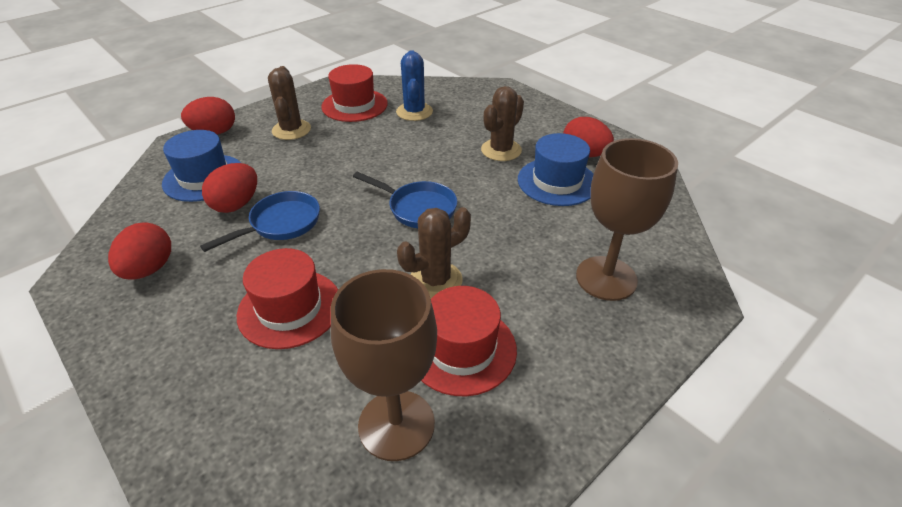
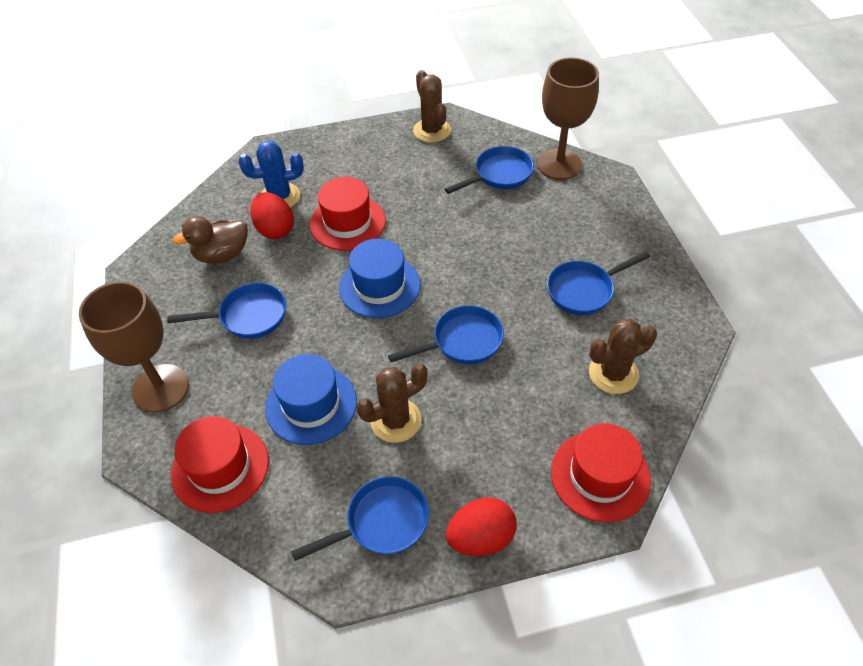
blue pan: [200,191,320,252] [353,172,457,228] = 2 -> [167,283,286,339] [291,476,429,561] [388,305,504,364] [445,146,534,194] [547,251,650,315] = 5
brown duck: none = 0 -> [173,216,248,264] = 1
red egg: [108,222,171,280] [181,97,235,134] [202,163,257,213] [563,117,614,157] = 4 -> [250,192,294,239] [446,497,516,556] = 2

